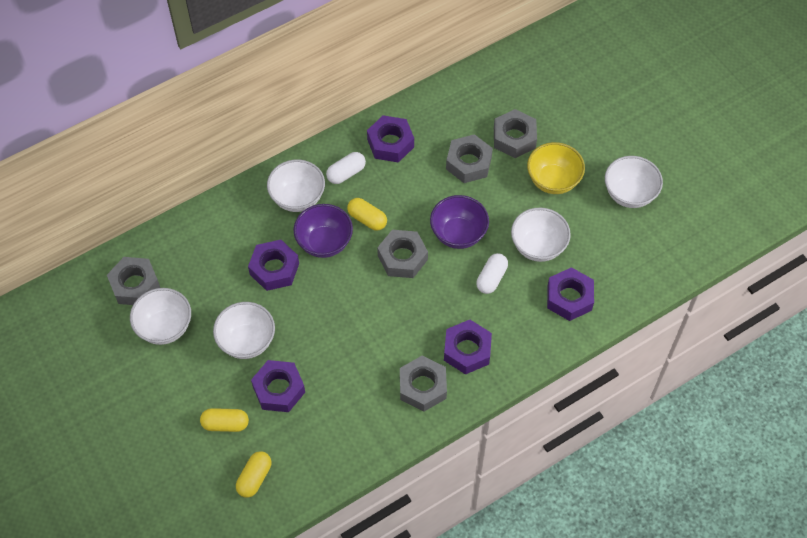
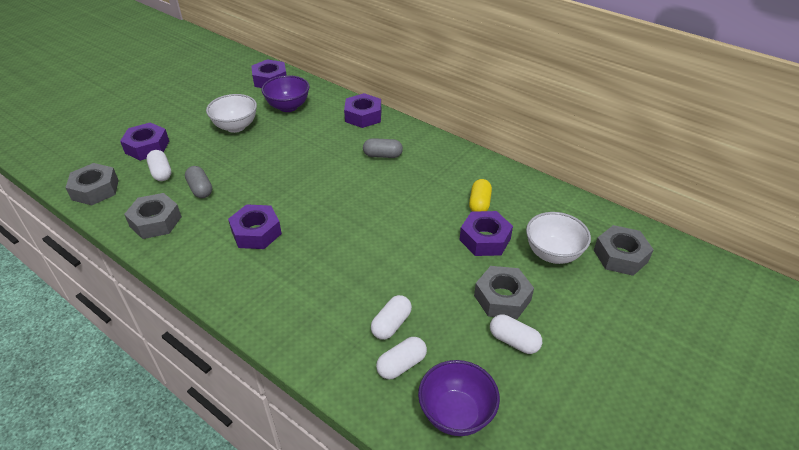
grey capsule: none = 0 -> [185,166,212,198] [363,138,403,158] = 2
grey nut: [107,257,160,305] [377,230,428,278] [400,355,447,412] [446,134,493,183] [494,109,537,158] = 5 -> [66,163,119,205] [124,193,182,239] [474,266,534,319] [594,225,654,276] = 4
white bowl: [130,288,191,345] [213,302,275,359] [267,159,325,212] [511,208,571,262] [605,156,663,208] = 5 -> [206,94,257,133] [526,212,591,264] = 2
white capsule: [326,152,366,184] [476,253,508,294] = 2 -> [147,150,171,181] [371,295,412,340] [376,337,427,379] [490,315,542,354] = 4
yellow bowl: [527,142,585,194] = 1 -> none = 0
yellow capsule: [200,408,249,432] [236,451,271,498] [347,198,387,231] = 3 -> [469,179,492,212] = 1

